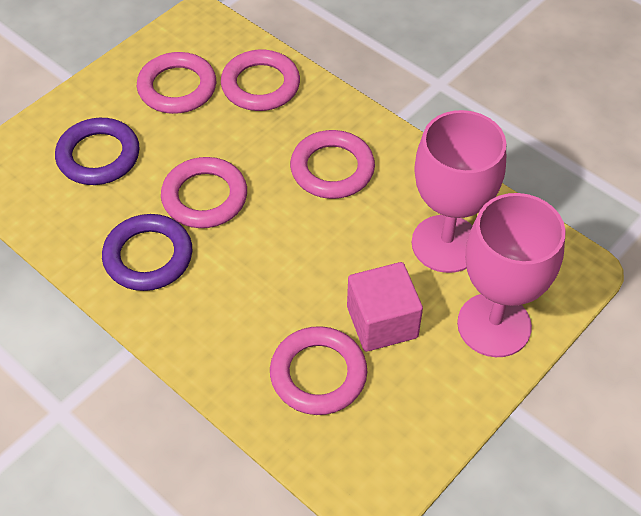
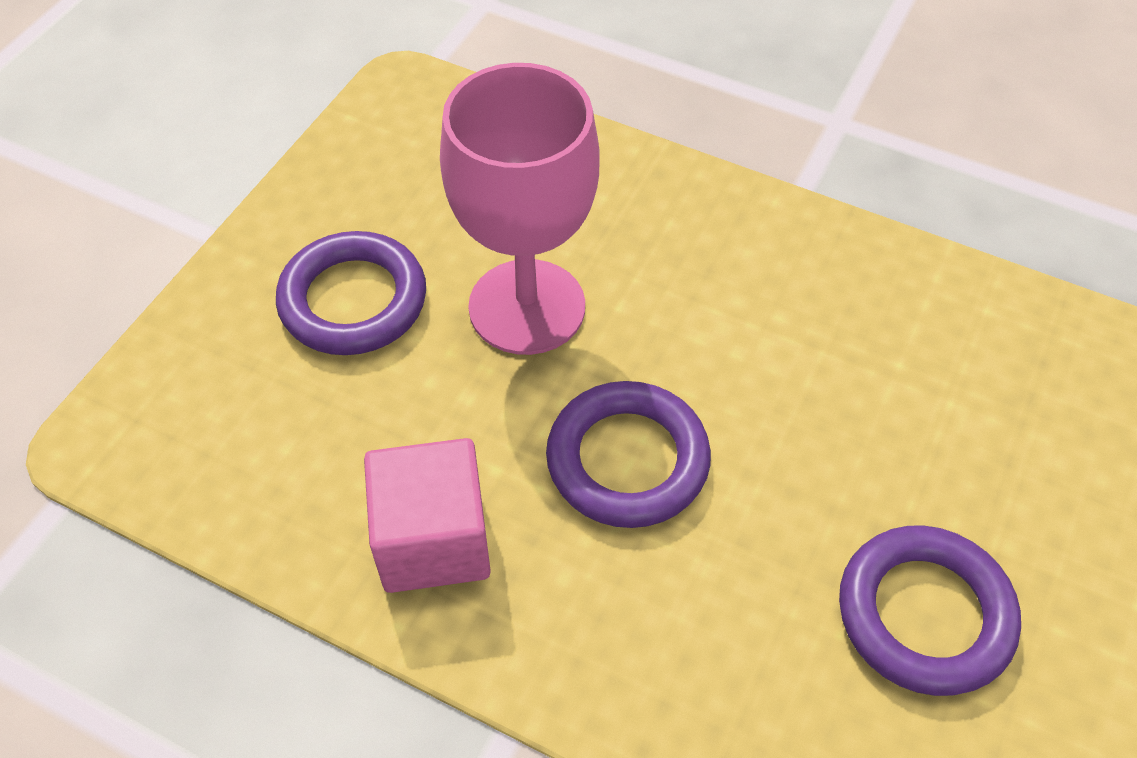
pink goblet: [412,110,506,273] [457,193,566,357] = 2 -> [440,63,600,355] = 1
pink ring: [137,52,216,114] [161,157,247,228] [221,50,300,111] [270,326,367,415] [290,130,375,199] = 5 -> none = 0
purple ring: [55,118,140,185] [102,214,192,291] = 2 -> [276,231,426,355] [546,381,711,528] [839,525,1021,696] = 3

